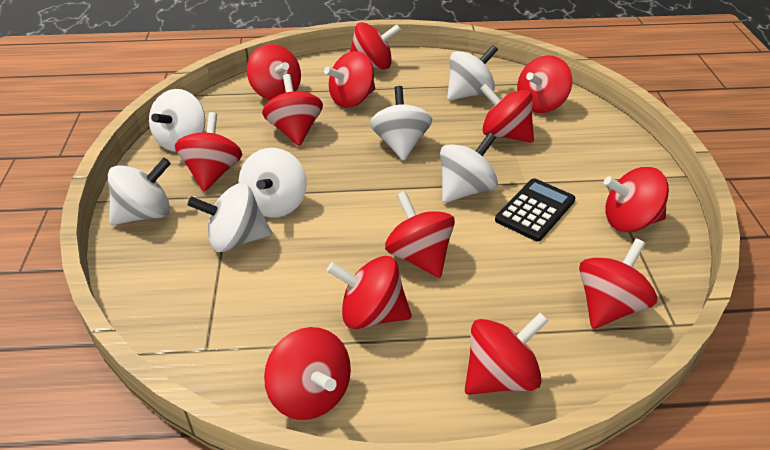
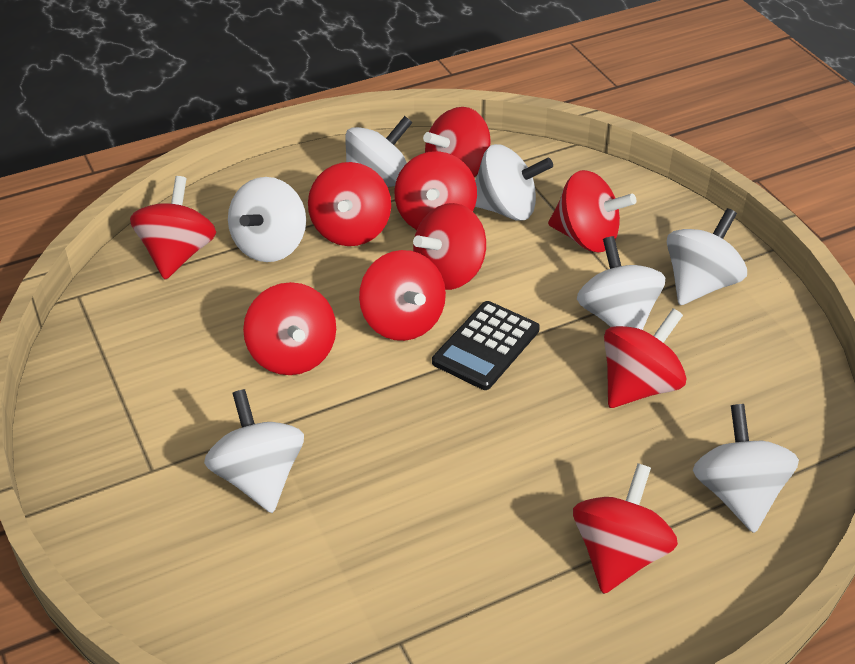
red spinning top: [175,112,242,192] [247,44,301,100] [262,74,323,146] [264,327,351,420] [324,51,375,108] [327,256,412,329] [350,22,401,69] [385,191,455,278] [465,313,548,395] [480,83,534,143] [517,55,572,113] [579,239,657,329] [604,167,669,232] = 13 -> [130,176,216,280] [243,282,336,375] [308,162,391,246] [359,250,446,341] [394,151,477,230] [413,203,486,290] [423,107,491,178] [548,170,636,253] [573,463,678,594] [604,308,687,408] = 10

